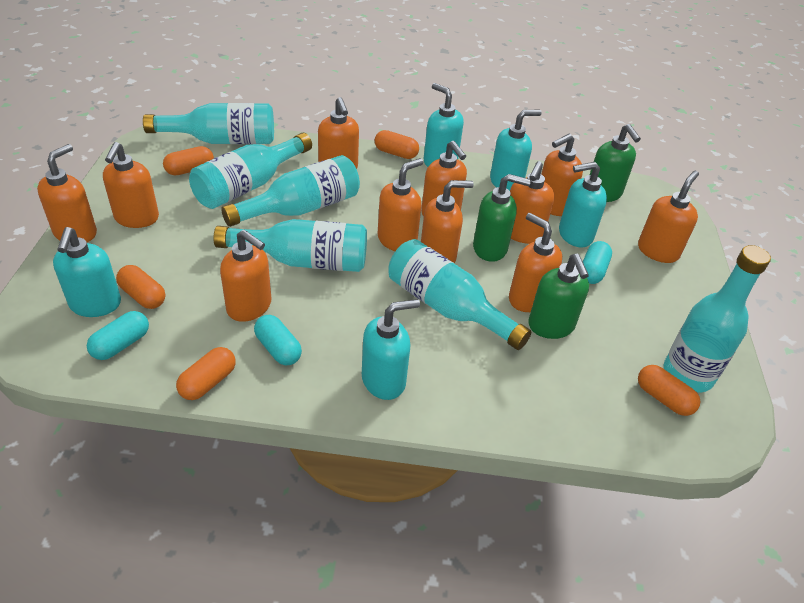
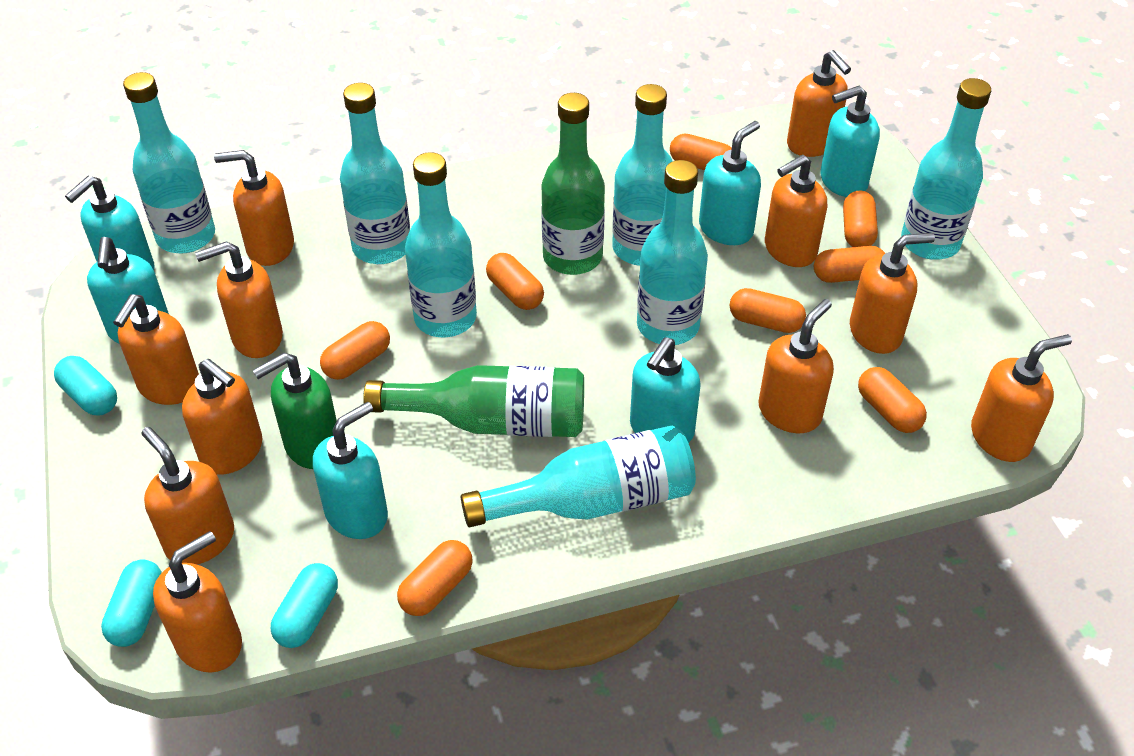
green bottle: none = 0 -> [363,365,584,437] [541,93,605,275] = 2
green soap dispenser: [473,174,531,262] [528,254,589,339] [590,124,641,202] = 3 -> [253,353,337,469] = 1
orange capsule: [116,265,165,309] [163,146,214,176] [176,347,235,400] [375,130,419,159] [638,365,701,416] = 5 -> [320,321,390,380] [397,540,473,616] [486,253,544,310] [670,133,732,170] [730,288,806,333] [814,246,885,283] [843,191,878,247] [858,367,927,433] = 8
turquoise bottle: [143,103,274,144] [189,133,312,209] [213,219,367,272] [221,155,360,227] [388,239,531,350] [664,245,771,393] = 6 -> [123,72,215,254] [340,83,410,264] [405,152,477,337] [461,425,696,527] [612,84,673,266] [637,160,708,345] [901,78,991,260] = 7
turquoise soap dispenser: [53,227,121,317] [362,299,420,400] [424,83,464,167] [490,110,542,191] [559,162,607,247] = 5 -> [65,176,155,270] [87,237,169,344] [313,402,388,539] [630,337,701,443] [699,121,761,245] [821,86,880,197] = 6

